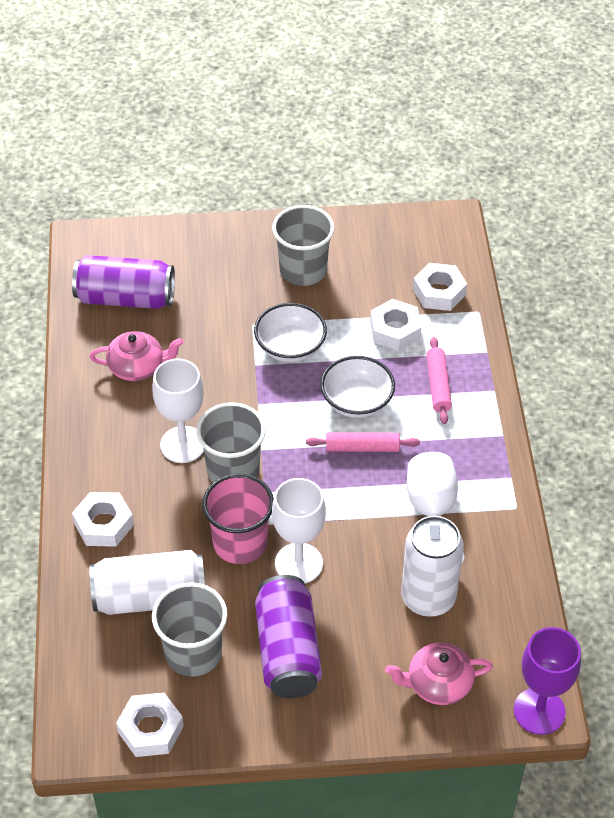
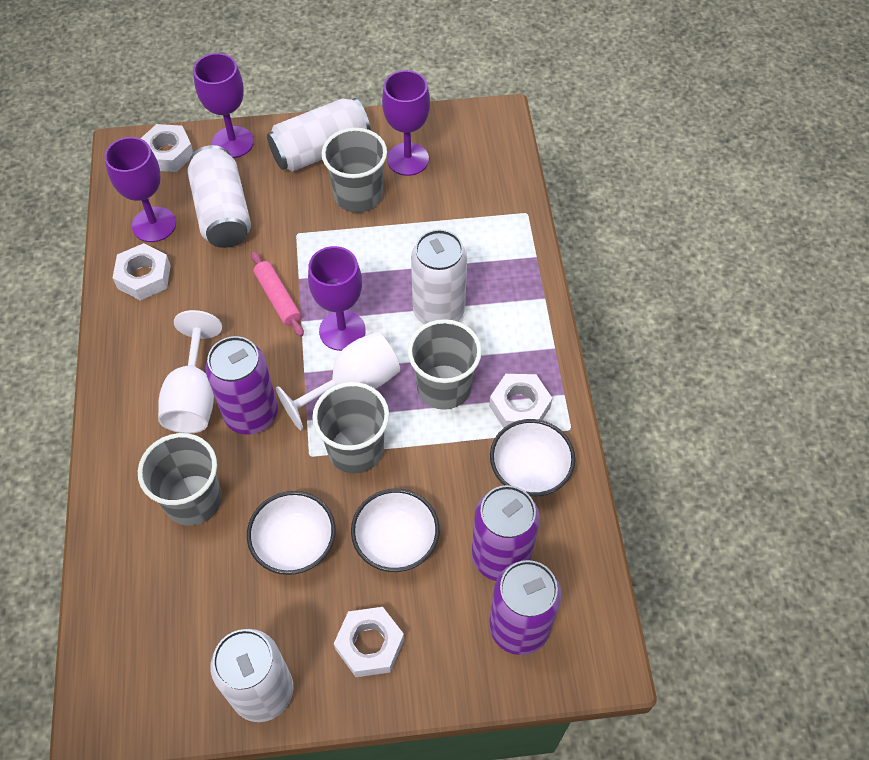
grey cup: [152,582,227,677] [196,402,266,483] [272,205,335,286] = 3 -> [138,433,222,526] [312,382,389,474] [321,128,387,213] [408,319,482,410] = 4
pink cup: [202,474,274,564] = 1 -> none = 0
pink rolling pin: [306,432,420,452] [426,337,452,424] = 2 -> [251,252,304,337] = 1
pink teapot: [90,331,184,381] [385,642,493,705] = 2 -> none = 0
purple can: [72,255,175,309] [255,575,322,698] = 2 -> [205,336,278,435] [471,485,540,581] [489,560,561,655] = 3
purple goblet: [514,627,581,735] = 1 -> [104,137,176,242] [193,53,254,158] [308,246,366,351] [382,70,430,176] = 4
white bowl: [254,303,327,362] [320,356,395,418] = 2 -> [247,491,336,575] [351,489,440,572] [490,419,575,497] = 3
white can: [89,550,205,615] [401,516,464,617] = 2 -> [188,145,251,248] [210,629,293,722] [267,98,371,172] [411,229,467,325] = 4
white goblet: [152,359,204,463] [272,478,326,583] [407,452,464,562] = 3 -> [158,310,222,434] [276,332,400,430] = 2

